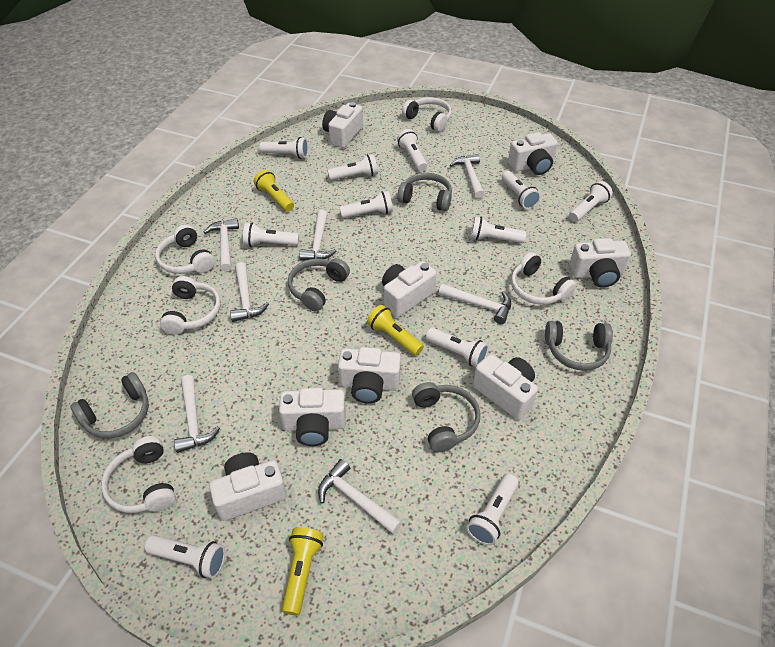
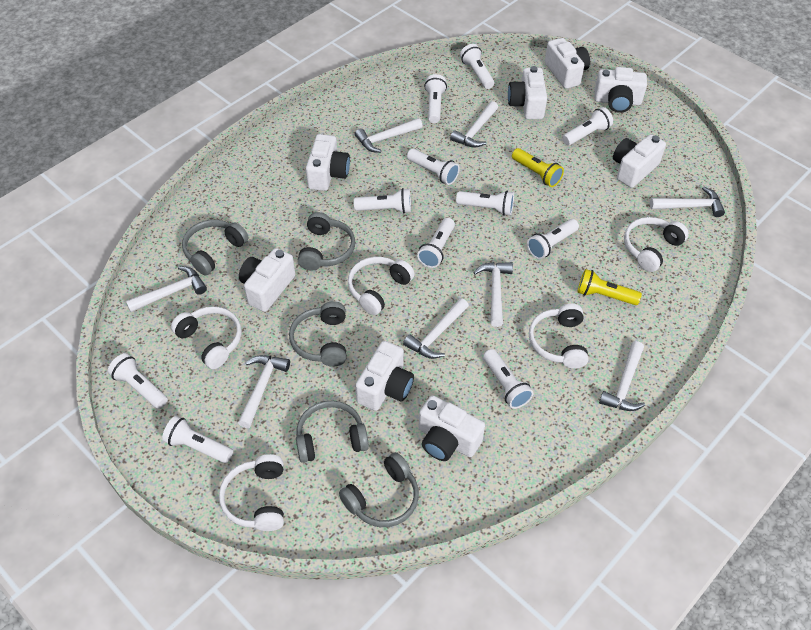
white hammer: [174,375,220,453] [203,218,239,272] [230,262,269,322] [299,210,337,260] [318,459,402,534] [439,284,511,324] [450,154,484,199] = 7 -> [126,266,207,312] [238,355,290,428] [355,118,423,153] [403,298,469,359] [450,101,498,148] [473,262,513,327] [599,341,645,411] [650,187,725,217] = 8
yellow flashlight: [254,170,294,212] [282,527,324,615] [367,305,424,356] = 3 -> [512,148,564,187] [577,269,642,305] = 2

